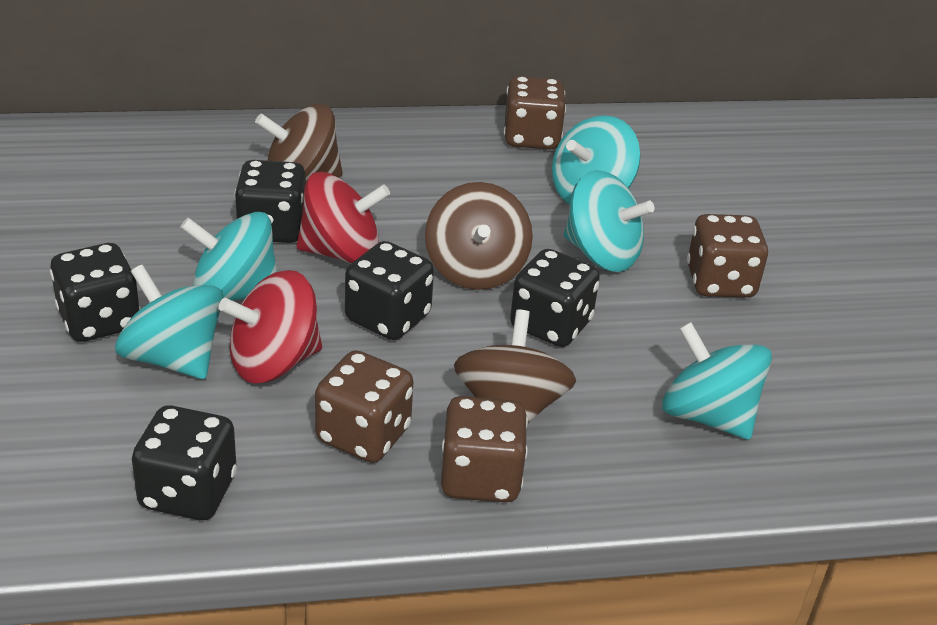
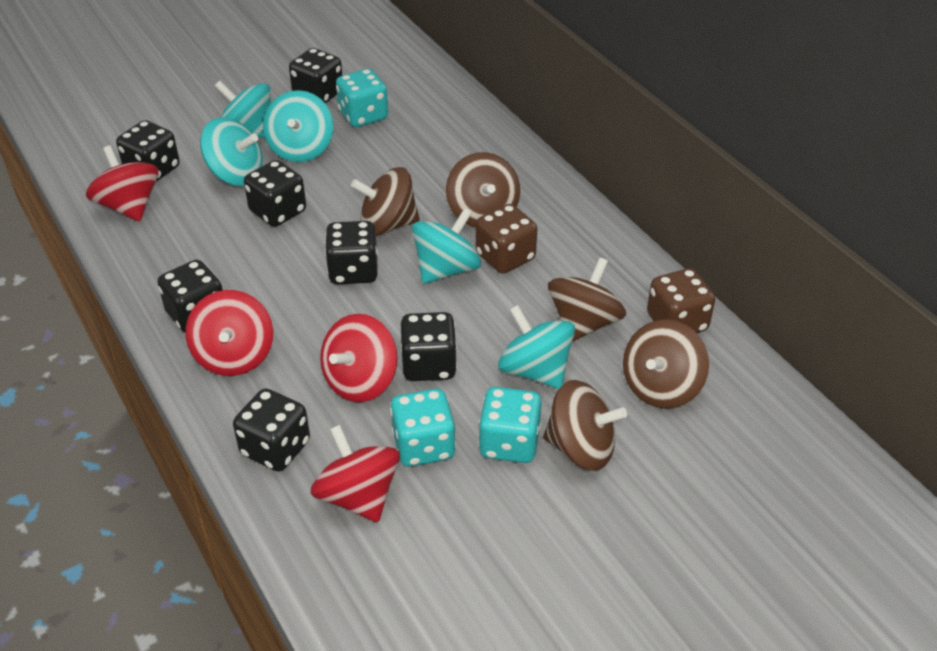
black dice: [50,243,140,342] [132,405,237,520] [234,160,306,243] [345,241,434,340] [510,249,600,347] = 5 -> [116,120,180,182] [158,260,223,333] [233,388,310,472] [244,160,306,227] [289,48,342,103] [325,221,378,284] [400,312,457,381] = 7
brown dice: [315,350,414,463] [441,396,528,502] [504,76,566,149] [687,214,768,298] = 4 -> [476,204,537,273] [647,268,715,333] = 2
brown spinning top: [255,104,343,181] [425,182,533,290] [454,310,576,423] = 3 -> [351,167,420,236] [446,152,520,228] [543,380,627,471] [548,257,626,342] [623,319,709,409] = 5
red spinning top: [219,270,322,383] [296,172,390,263] = 2 -> [86,145,159,222] [185,290,273,376] [311,425,400,522] [320,314,398,402] = 4
turquoise dice: none = 0 -> [336,69,388,127] [390,389,456,467] [478,387,542,463] = 3

